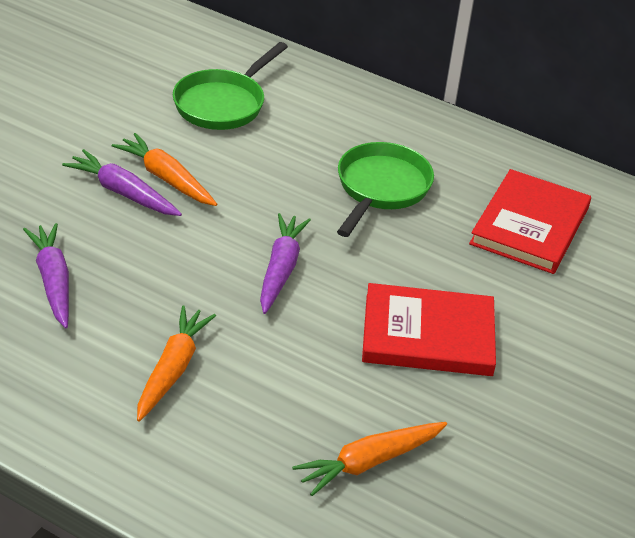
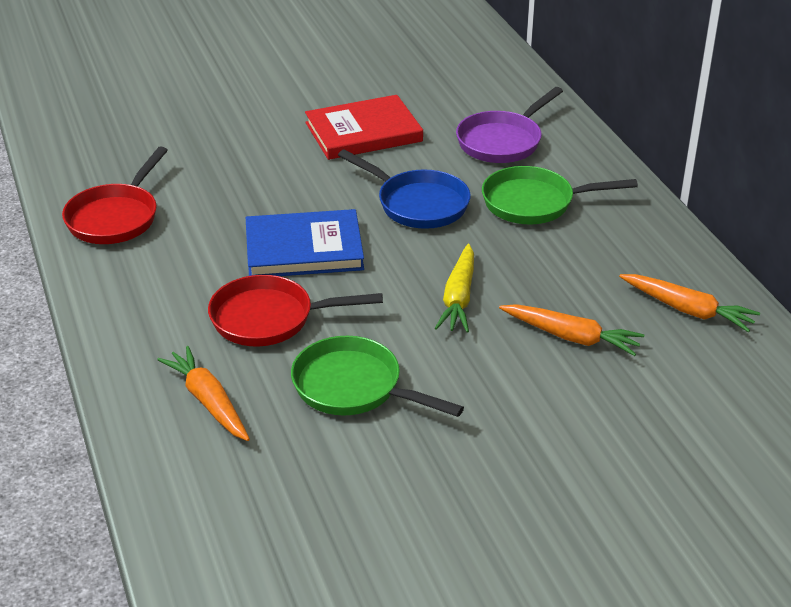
blue book: none = 0 -> [246,209,364,276] = 1
blue pan: none = 0 -> [338,149,471,229] = 1
purple carrot: [23,223,69,328] [62,149,182,216] [260,213,311,314] = 3 -> none = 0
purple pan: none = 0 -> [456,87,563,163] = 1
red book: [362,283,496,376] [469,169,591,274] = 2 -> [305,95,423,160] = 1
red pan: none = 0 -> [62,146,168,244] [208,275,383,346] = 2
yellow carrot: none = 0 -> [435,244,474,333] = 1

